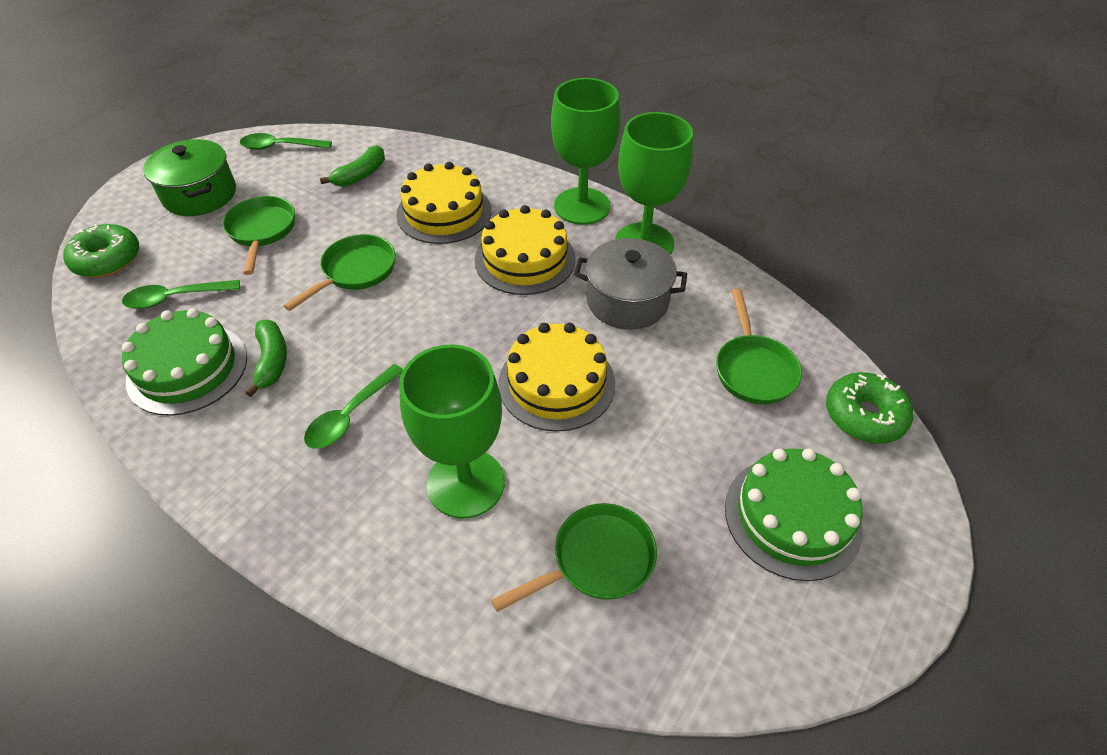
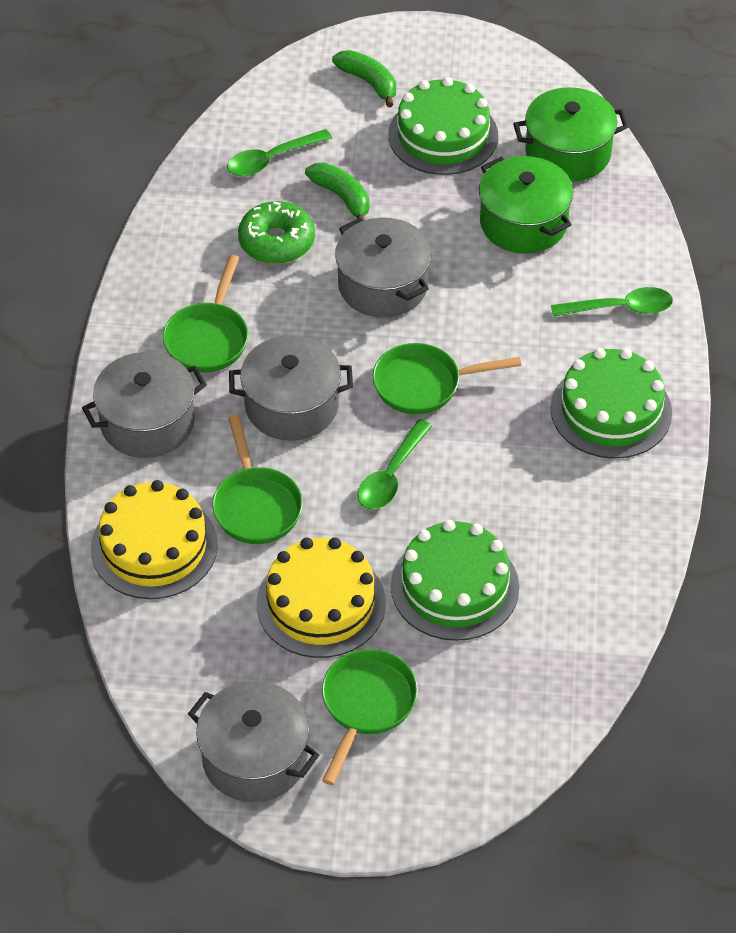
green cake: [122,308,247,416] [725,448,863,581] = 2 -> [388,77,498,175] [391,520,519,641] [550,348,672,459] = 3
green donut: [63,224,139,278] [826,372,913,444] = 2 -> [238,201,315,264] = 1
green goblet: [399,344,505,518] [551,78,620,225] [615,112,693,254] = 3 -> none = 0
green pot: [143,139,236,216] = 1 -> [479,156,573,254] [513,87,628,182] = 2
grey pot: [574,238,687,330] = 1 -> [82,352,207,458] [188,681,319,802] [229,335,353,441] [335,217,432,318] = 4
yellow cake: [396,162,492,244] [475,205,576,295] [498,323,615,432] = 3 -> [91,480,218,599] [257,537,386,658] = 2

